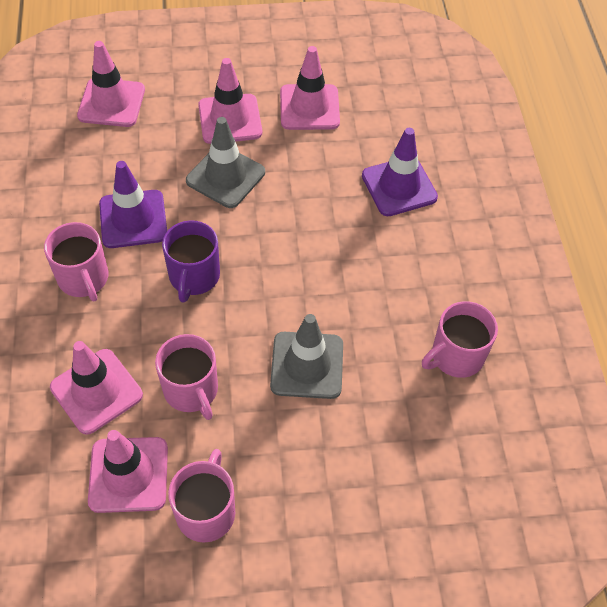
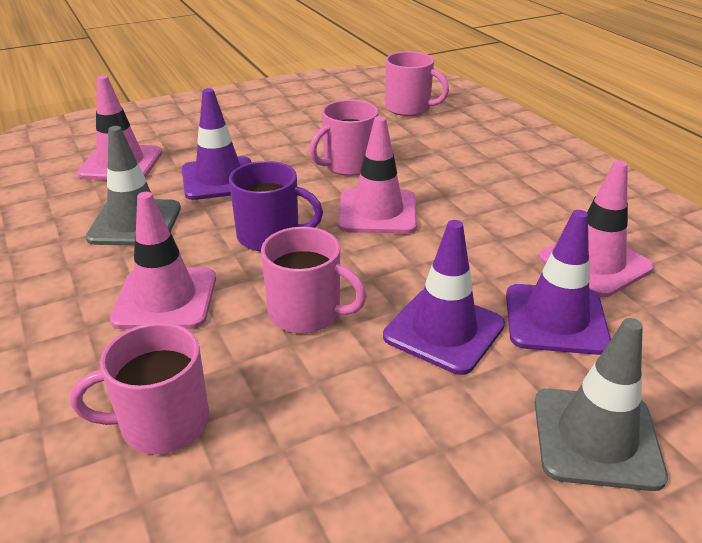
pink traffic cone: [50,341,143,435] [77,41,145,127] [88,430,168,513] [198,58,262,144] [280,46,340,130] = 5 -> [77,75,162,180] [110,192,216,329] [338,116,417,234] [539,160,654,297] = 4
purple traffic cone: [99,161,167,248] [362,128,438,216] = 2 -> [182,88,251,200] [383,220,505,375] [506,210,611,355] = 3

